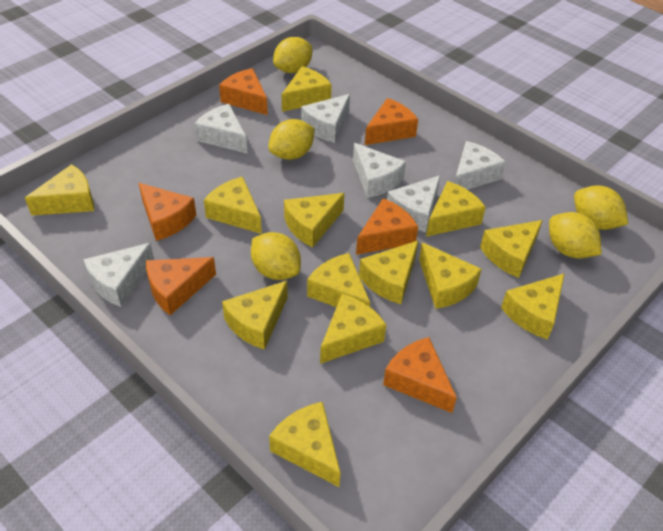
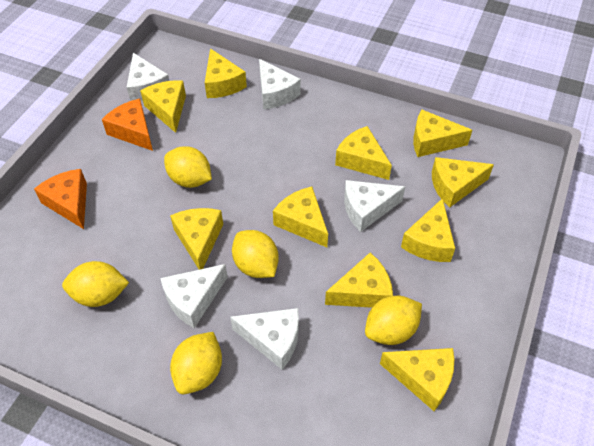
orange cheese: [139,183,197,241] [146,257,216,315] [219,68,268,115] [356,198,418,255] [365,98,418,145] [383,337,457,413] = 6 -> [34,169,87,229] [102,99,153,151] = 2
white cheese: [83,243,154,307] [194,104,248,154] [301,94,350,143] [353,143,406,198] [387,176,440,232] [455,141,506,190] = 6 -> [127,53,169,102] [160,264,227,328] [230,308,299,369] [259,59,301,109] [344,180,405,232] = 5
yellow cheese: [25,164,94,216] [204,177,262,234] [222,281,288,350] [269,402,341,487] [282,66,332,112] [284,193,344,248] [307,253,370,307] [320,294,386,364] [359,240,419,304] [419,243,482,309] [426,181,486,237] [480,220,543,278] [501,273,565,340] = 13 -> [140,80,186,133] [170,208,223,270] [205,49,247,98] [273,187,328,247] [325,252,393,308] [335,126,392,180] [380,348,454,411] [401,198,455,262] [413,110,472,157] [432,157,494,208] = 10

